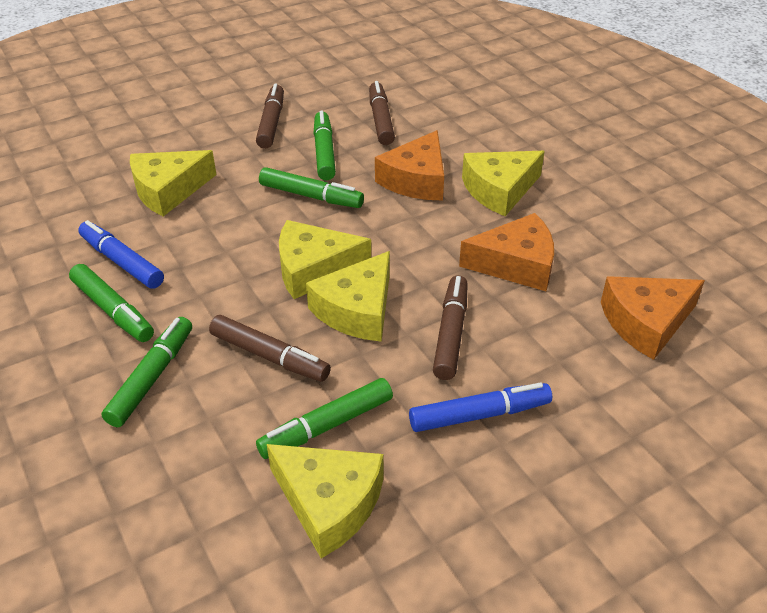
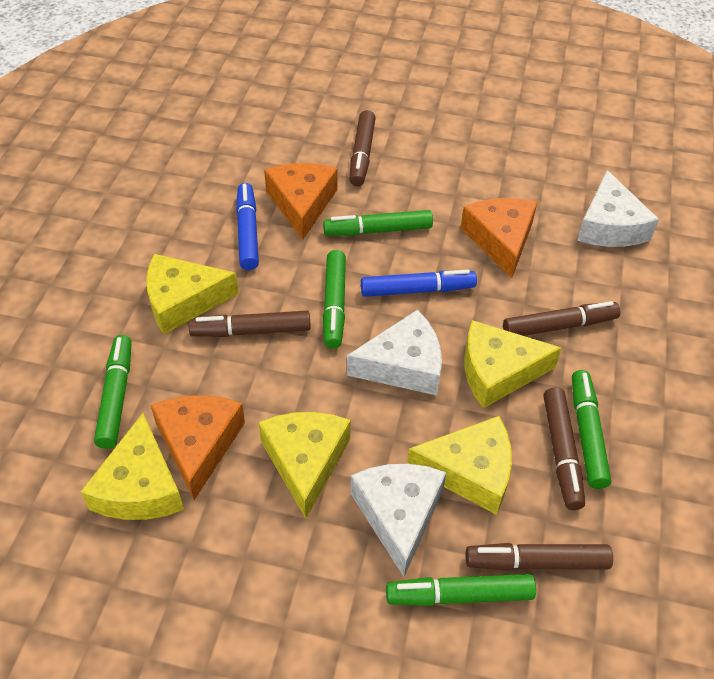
brown marker: [209,315,331,382] [256,84,284,149] [369,81,395,145] [433,275,468,380] = 4 -> [189,311,311,337] [350,110,375,186] [466,543,613,571] [503,301,620,336] [543,387,585,510] = 5
white cheese: none = 0 -> [347,310,442,395] [350,464,446,577] [577,170,659,247] = 3

